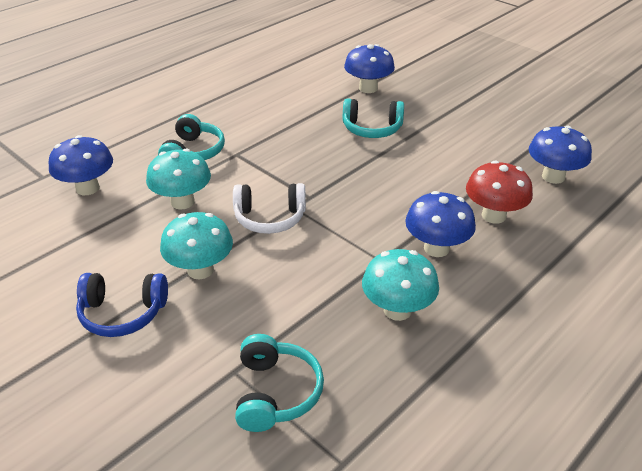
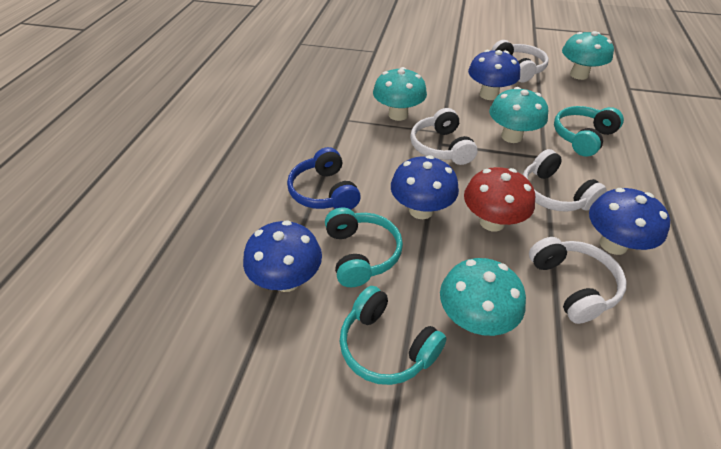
turquoise mushroom: [146,148,211,210] [160,212,233,279] [362,249,439,321] = 3 -> [373,67,427,121] [440,258,526,336] [489,87,548,143] [562,31,614,80] = 4
white headphones: [233,183,306,234] = 1 -> [410,108,478,165] [491,40,549,82] [523,149,607,212] [529,237,627,324] = 4

